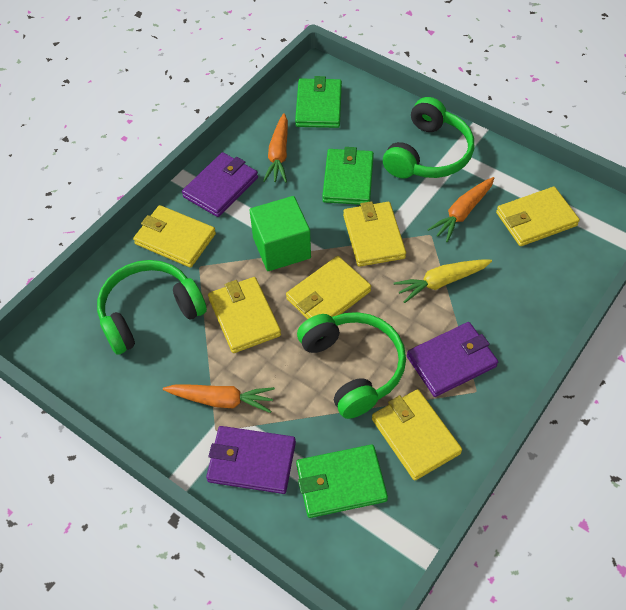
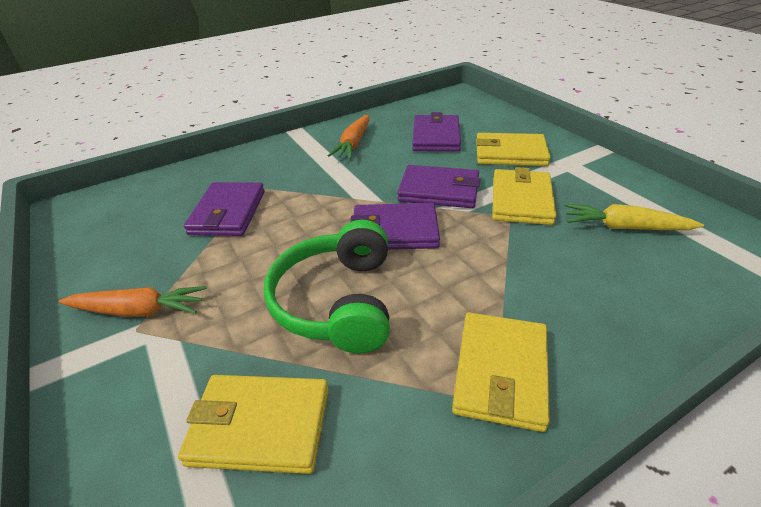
green cube: [250,196,311,271] = 1 -> none = 0
green headphones: [97,260,207,355] [297,312,406,419] [383,97,474,179] = 3 -> [264,220,390,354] = 1
green wallet: [295,76,342,128] [296,444,388,518] [322,147,374,205] = 3 -> none = 0
orange carrot: [163,384,275,413] [263,113,288,183] [427,177,494,242] = 3 -> [59,286,207,317] [328,115,370,159] = 2
purple wallet: [182,152,258,217] [206,426,296,494] [407,322,498,397] = 3 -> [184,182,265,236] [350,203,440,250] [397,165,480,208] [412,112,461,152] = 4
yellow wallet: [133,205,216,268] [208,277,281,353] [286,256,371,319] [343,201,406,267] [372,389,462,481] [496,187,580,246] = 6 -> [178,375,329,474] [452,313,550,432] [476,133,551,166] [492,167,556,225] = 4

